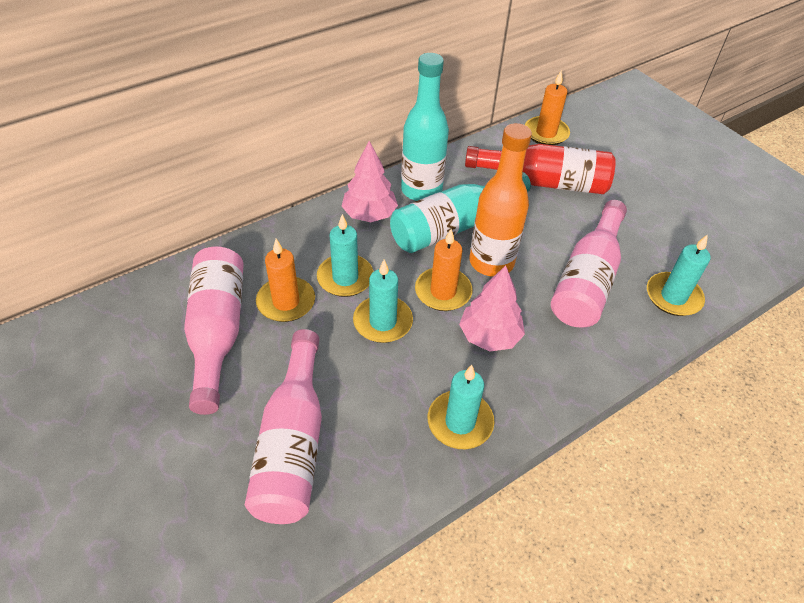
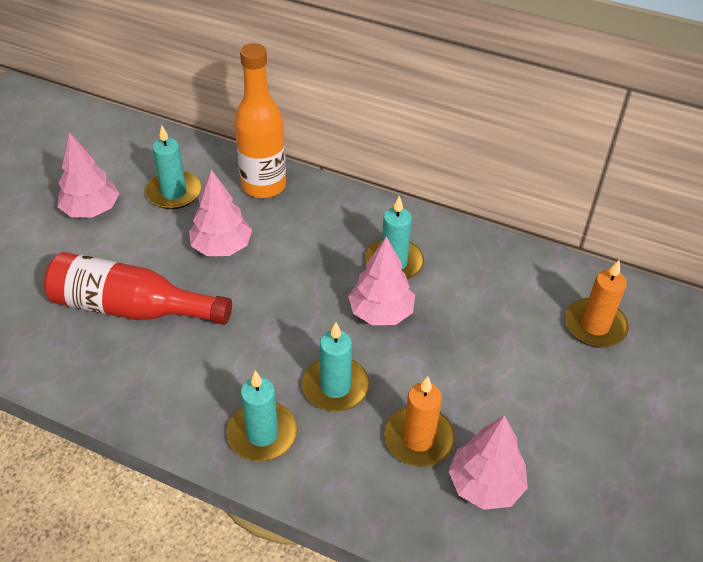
orange candle: [256,239,315,322] [415,229,472,311] [525,70,570,145] = 3 -> [384,376,455,467] [565,260,629,347] = 2
pink bottle: [184,246,244,415] [245,329,322,524] [551,200,627,327] = 3 -> none = 0
pink tree: [341,141,398,222] [459,265,525,352] = 2 -> [57,132,119,217] [189,170,252,256] [348,236,415,325] [448,415,528,510] = 4
turquoise bottle: [390,172,531,253] [401,53,449,201] = 2 -> none = 0

